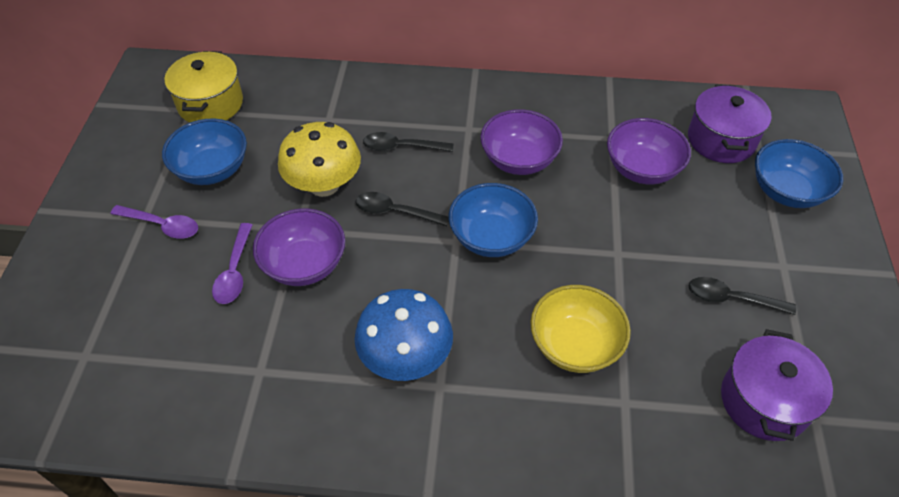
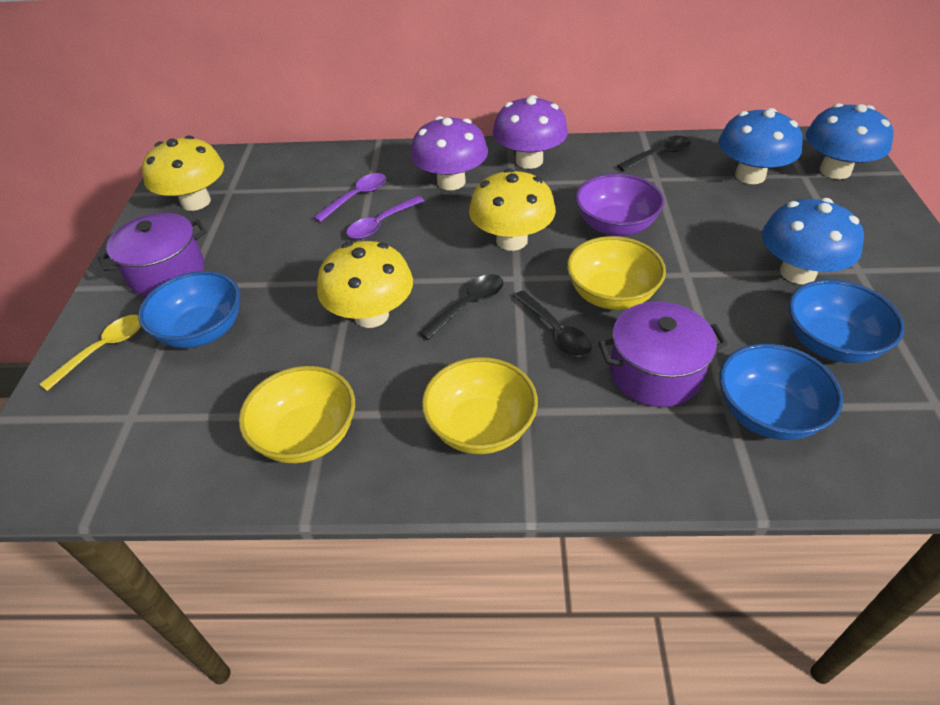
blue mushroom: [354,289,453,381] = 1 -> [718,108,803,184] [762,198,864,284] [806,103,893,179] = 3
purple bowl: [253,208,345,286] [480,109,563,175] [607,118,691,185] = 3 -> [575,173,664,236] = 1
purple mushroom: none = 0 -> [411,116,488,190] [493,95,568,169] = 2
yellow bowl: [530,285,631,373] = 1 -> [239,366,355,463] [422,357,538,454] [567,236,666,310] = 3
yellow mushroom: [278,122,361,197] = 1 -> [142,135,224,211] [317,241,413,328] [469,168,556,251] = 3
yellow pot: [165,51,243,123] = 1 -> none = 0
yellow spoon: none = 0 -> [40,315,141,391] = 1

